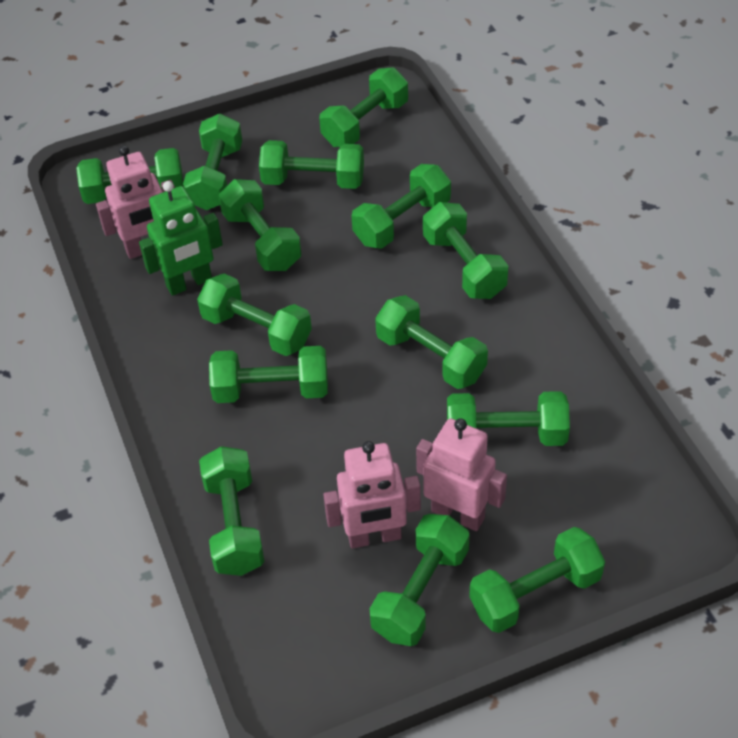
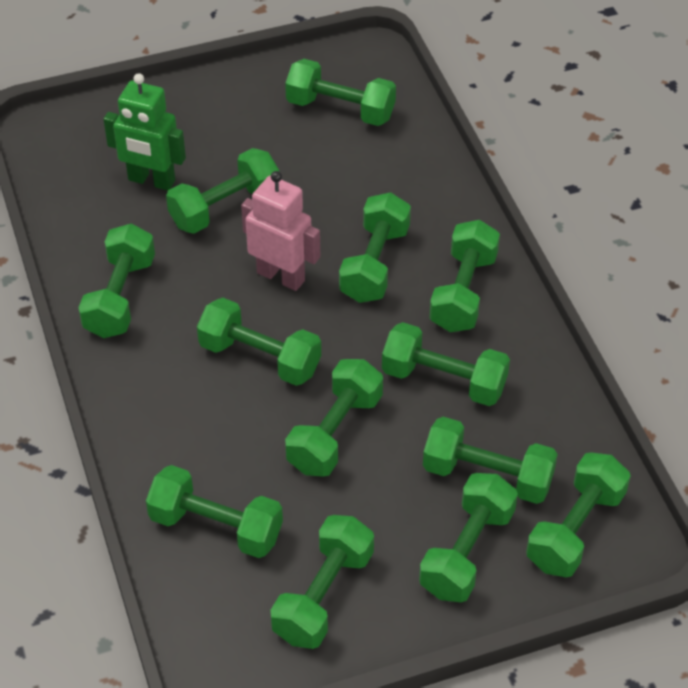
green dumbbell: [76,148,183,204] [183,113,242,210] [197,274,312,356] [199,446,264,576] [209,346,328,403] [219,179,301,271] [259,140,364,189] [319,67,408,147] [351,164,451,249] [369,514,469,646] [375,295,488,389] [423,202,508,299] [447,391,570,446] [469,527,605,633] = 14 -> [78,223,155,338] [146,465,283,558] [166,148,279,234] [197,298,321,386] [271,515,374,649] [285,59,396,126] [285,359,383,477] [339,192,411,303] [382,322,510,406] [419,473,518,602] [423,417,558,504] [429,220,500,332] [526,452,631,577] = 13
pink robot: [96,145,175,259] [323,441,421,549] [416,418,507,531] = 3 -> [241,171,320,291] = 1

